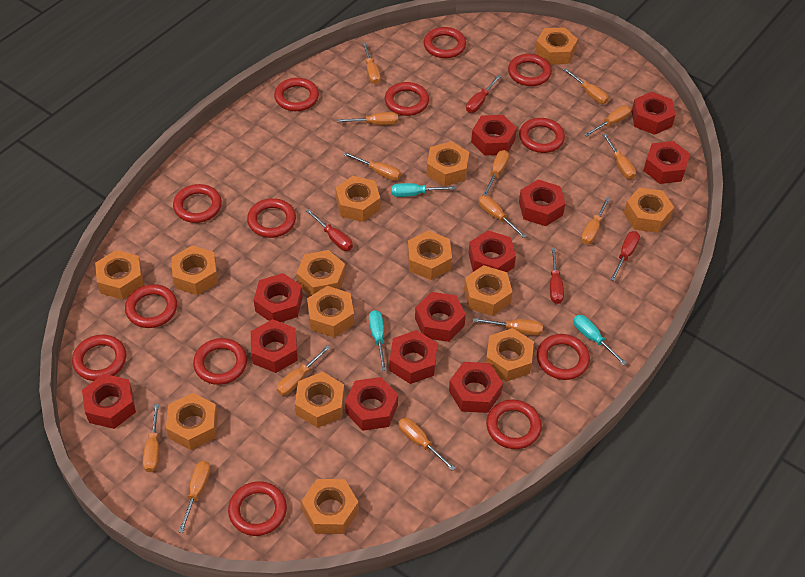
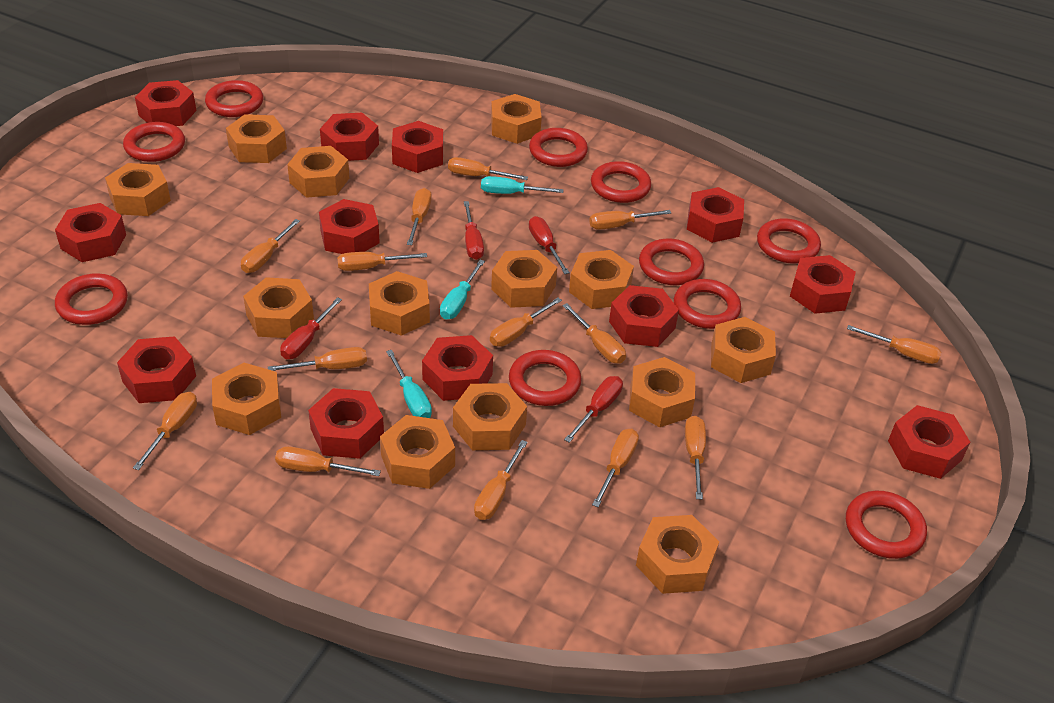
red ring: [72,335,126,381] [125,284,177,328] [173,184,222,223] [193,338,247,385] [228,481,287,536] [247,198,296,238] [274,78,319,111] [385,82,429,116] [424,27,466,58] [486,400,542,449] [508,54,552,86] [519,118,565,153] [537,334,590,380] = 13 -> [55,273,128,325] [123,122,185,162] [205,80,263,117] [509,350,582,406] [529,128,588,167] [591,161,651,203] [639,238,704,285] [674,279,741,329] [757,218,821,264] [846,490,927,559] = 10

